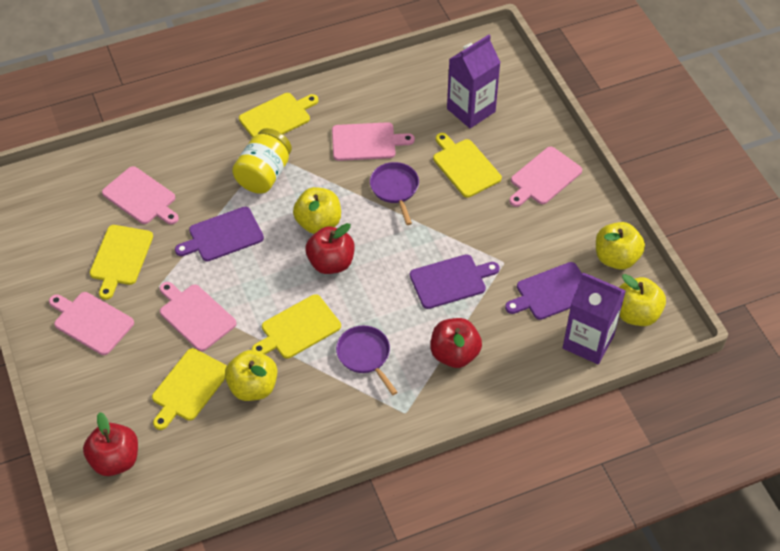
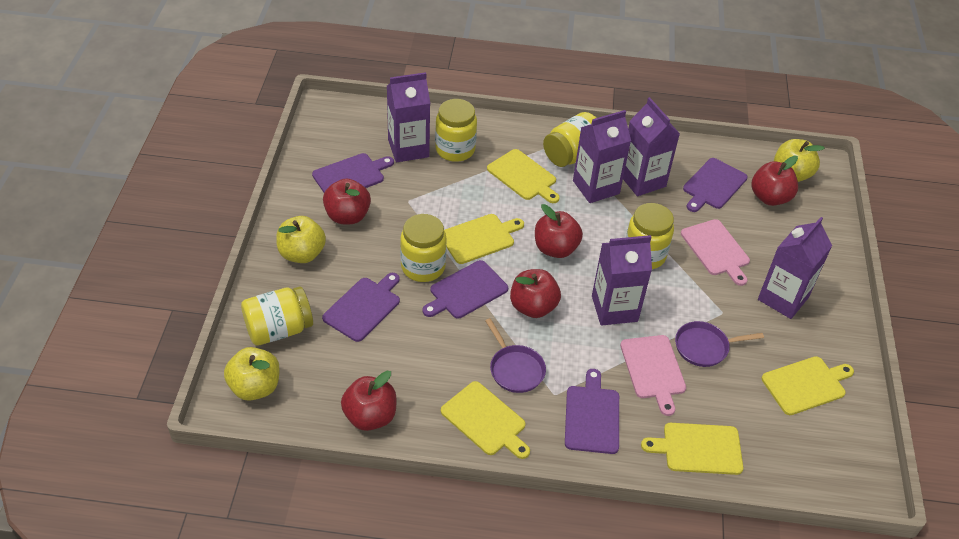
pink cutting board: [49,292,134,355] [102,166,179,225] [160,282,237,351] [332,122,415,161] [509,146,582,207] = 5 -> [620,335,686,416] [681,219,750,286] = 2
purple carton: [447,35,501,128] [563,273,626,364] = 2 -> [387,72,430,162] [573,110,631,203] [592,235,652,326] [623,97,680,196] [758,217,832,319] = 5
purple cutting board: [175,207,264,262] [410,254,500,309] [505,262,582,320] = 3 -> [312,153,394,193] [322,273,400,342] [422,260,508,319] [565,369,619,454] [683,158,748,212] = 5
red apple: [83,412,138,476] [305,223,354,274] [430,318,482,368] = 3 -> [323,178,371,224] [341,371,396,431] [510,269,561,318] [535,204,583,258] [752,156,798,206] = 5
yellow apple: [225,350,277,401] [293,187,341,234] [596,222,645,270] [619,274,666,326] = 4 -> [224,347,280,401] [276,216,326,263] [774,139,825,182] = 3
yellow jar: [232,128,292,193] = 1 -> [241,286,313,346] [400,214,447,282] [435,99,477,162] [543,112,596,167] [626,203,674,269] = 5

